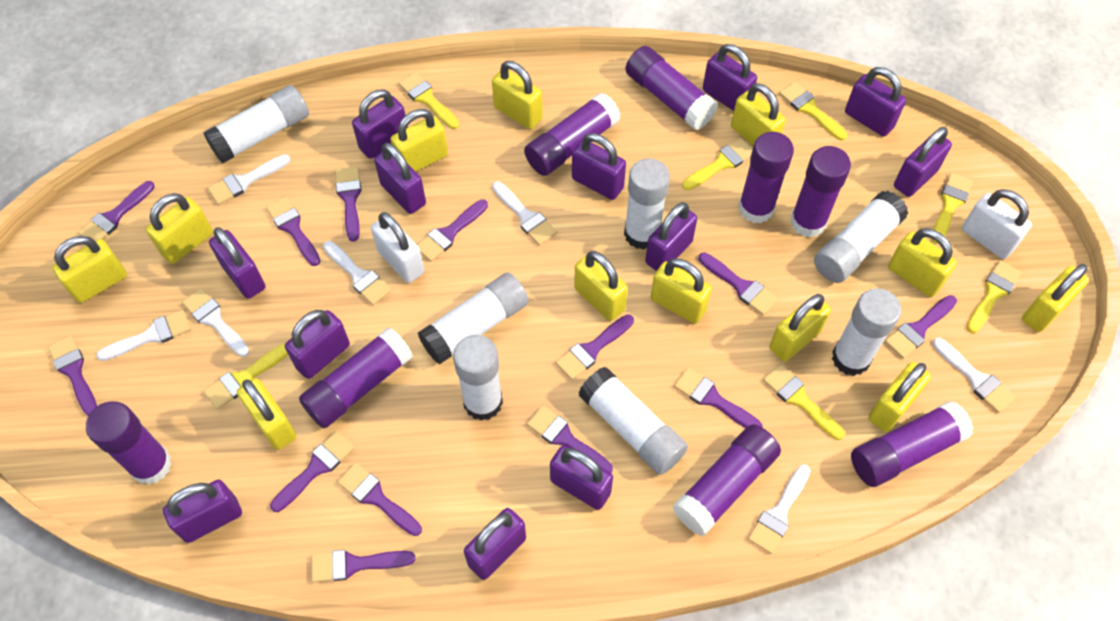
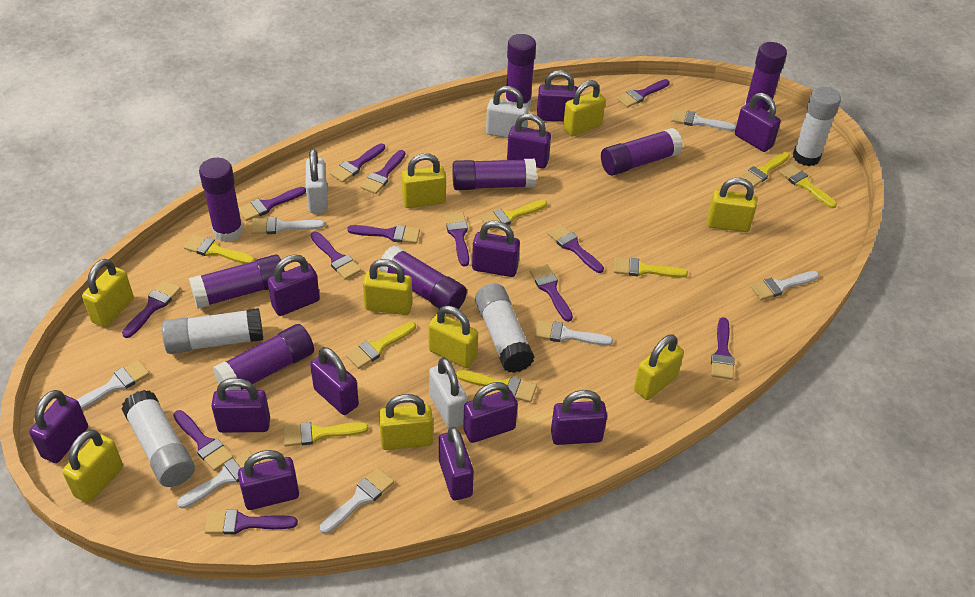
white glue stick: [203,85,309,163] [418,272,529,364] [453,335,503,421] [578,367,688,475] [624,158,670,250] [814,191,908,283] [832,288,901,376] = 7 -> [122,390,195,487] [162,308,263,354] [475,283,534,373] [793,87,841,166] = 4
white padlock: [371,212,424,283] [962,189,1032,259] = 2 -> [306,149,327,213] [429,358,468,428] [486,86,529,138] = 3
yellow brush: [203,343,288,410] [398,72,459,129] [682,138,753,190] [763,364,845,440] [779,82,848,141] [931,173,973,244] [967,260,1021,333] = 7 -> [184,234,255,264] [283,422,369,447] [346,322,416,369] [456,370,537,402] [481,200,547,231] [614,257,688,278] [739,152,790,187] [779,164,837,208] = 8
yellow padlock: [52,236,127,303] [146,193,213,264] [237,378,296,450] [391,109,448,172] [492,61,543,129] [574,251,628,321] [651,258,712,324] [731,83,786,146] [769,294,831,362] [868,362,931,432] [888,228,957,297] [1022,264,1089,332] = 12 -> [62,430,123,503] [82,259,134,327] [363,259,413,315] [379,394,433,450] [402,153,446,208] [428,306,478,368] [563,80,605,137] [634,334,684,400] [707,178,757,232] = 9

